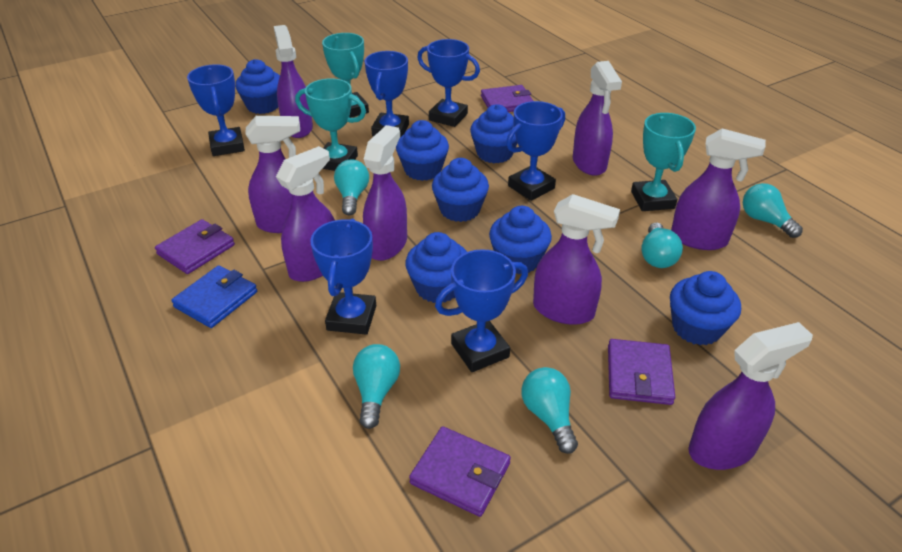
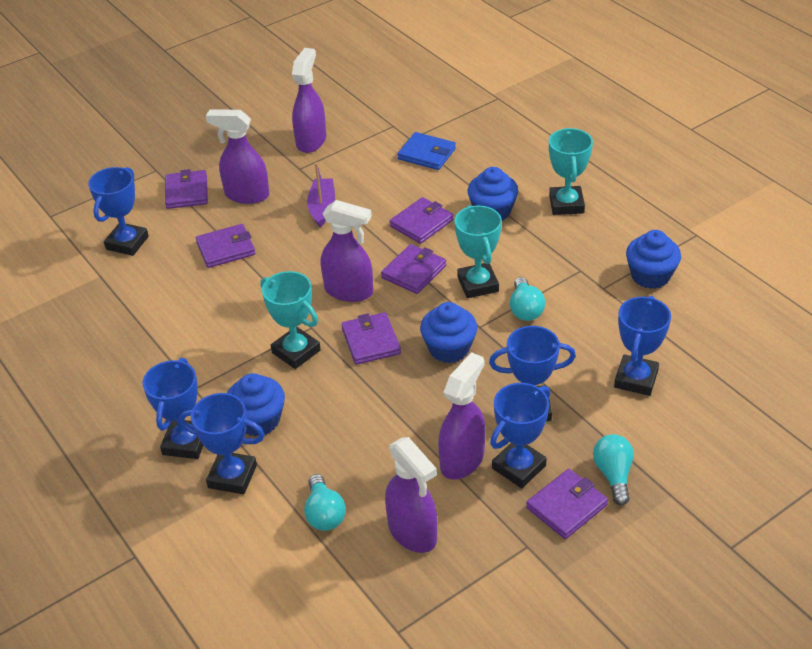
blue cupcake: [235,59,280,114] [396,120,449,181] [405,232,467,303] [432,158,489,222] [470,104,517,163] [489,206,552,274] [670,271,741,345] = 7 -> [227,373,285,436] [420,302,477,363] [468,167,518,220] [626,230,681,289] = 4
purple boat: none = 0 -> [307,163,335,227] = 1
purple spray bottle: [245,116,300,233] [274,25,313,138] [276,146,335,282] [363,125,407,261] [533,194,620,325] [573,61,622,176] [671,128,766,250] [689,322,813,470] = 8 -> [206,110,270,204] [292,48,326,153] [321,200,373,302] [385,437,437,553] [438,352,485,480] = 5
purple wallet: [155,219,235,274] [409,426,511,517] [481,85,533,112] [608,339,675,405] = 4 -> [165,169,208,209] [196,224,255,268] [341,312,401,365] [381,244,446,294] [390,197,453,244] [526,469,608,539] = 6
turquoise light bulb: [334,160,369,215] [353,344,400,429] [521,367,578,454] [641,222,683,268] [743,183,803,238] = 5 -> [304,474,346,531] [510,277,545,321] [593,434,634,505] = 3

